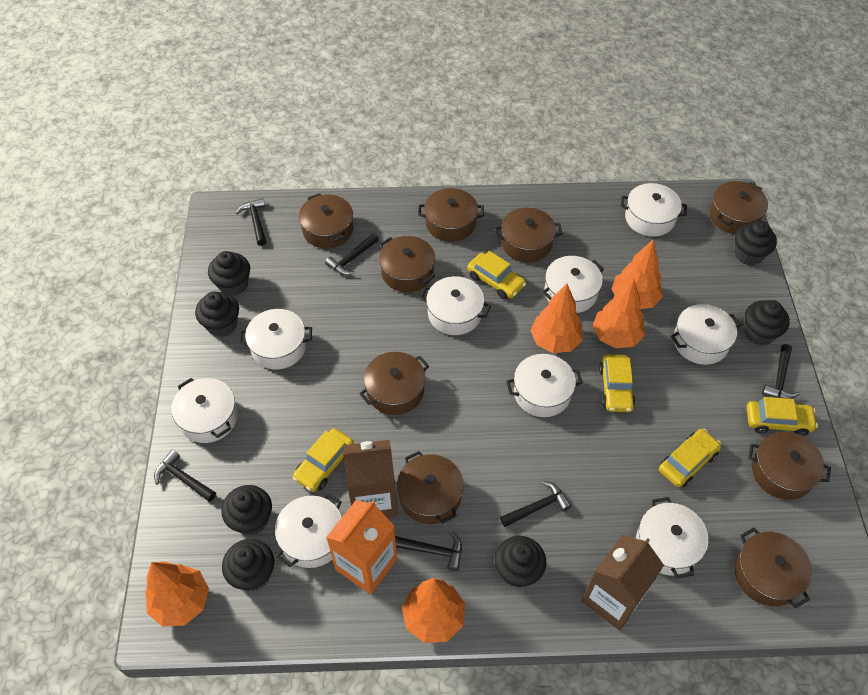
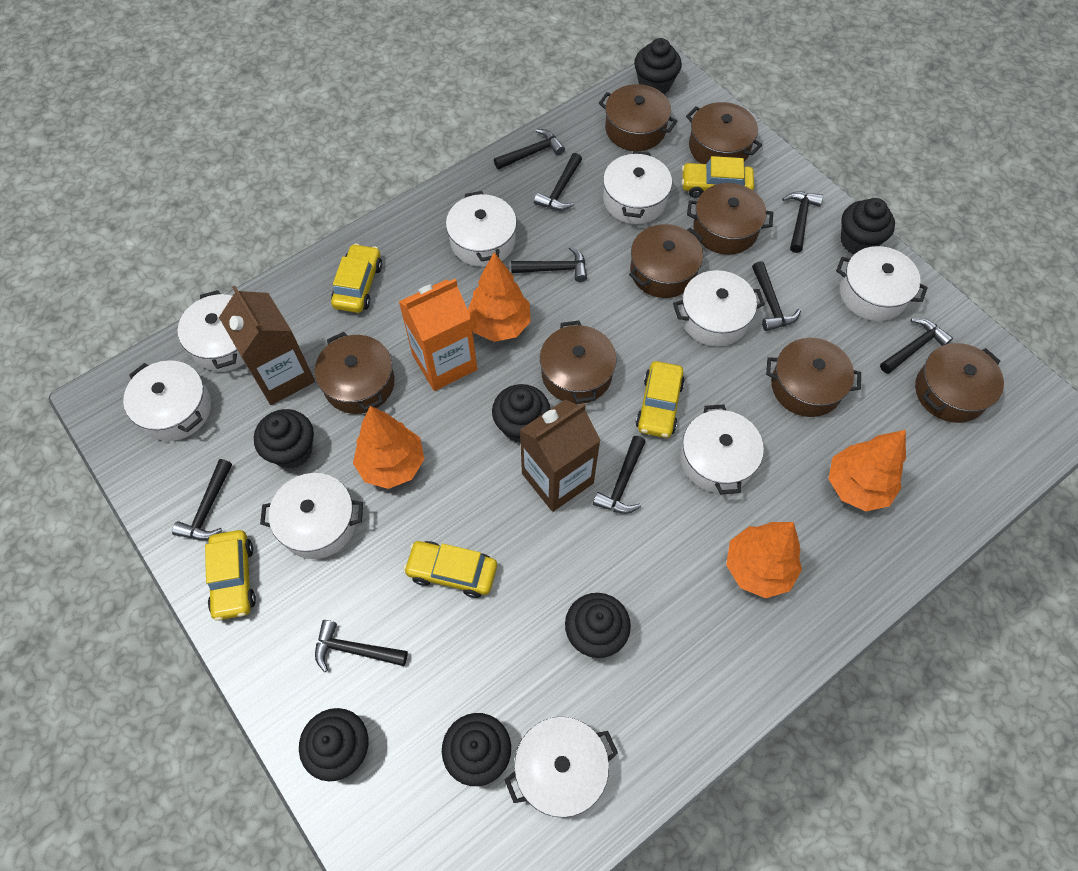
black hammer: [154,450,216,502] [236,198,267,246] [325,233,379,275] [395,531,462,571] [500,481,572,527] [762,344,800,399] = 6 -> [172,459,232,540] [315,620,408,672] [494,129,565,170] [511,246,587,282] [534,153,582,210] [593,436,646,514] [752,261,801,331] [782,192,823,253] [880,318,953,374] = 9
brown pot: [299,193,353,249] [360,352,429,415] [379,236,435,292] [397,451,464,524] [418,188,484,242] [495,208,562,262] [710,181,768,234] [735,527,812,608] [748,431,831,500] = 9 -> [315,332,395,414] [540,321,617,404] [599,84,677,151] [629,224,703,298] [686,102,762,164] [687,183,773,255] [766,338,861,417] [915,343,1004,423] = 8
orange tree: [145,562,209,627] [402,578,465,643] [530,284,583,353] [592,278,645,348] [612,240,663,309] = 5 -> [353,406,424,489] [468,252,531,342] [726,522,802,598] [829,430,906,511] = 4

